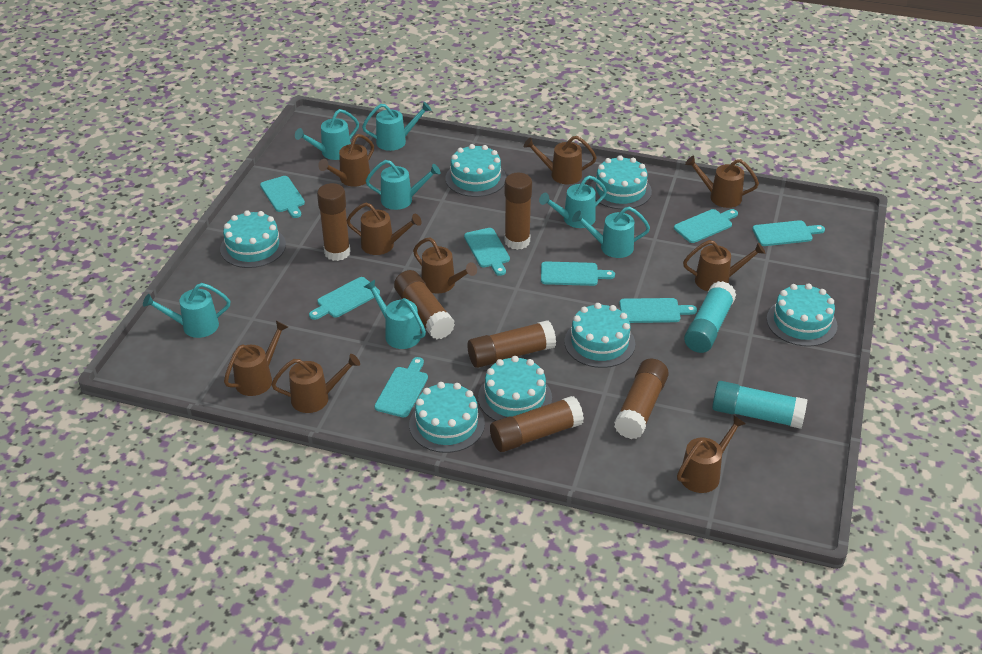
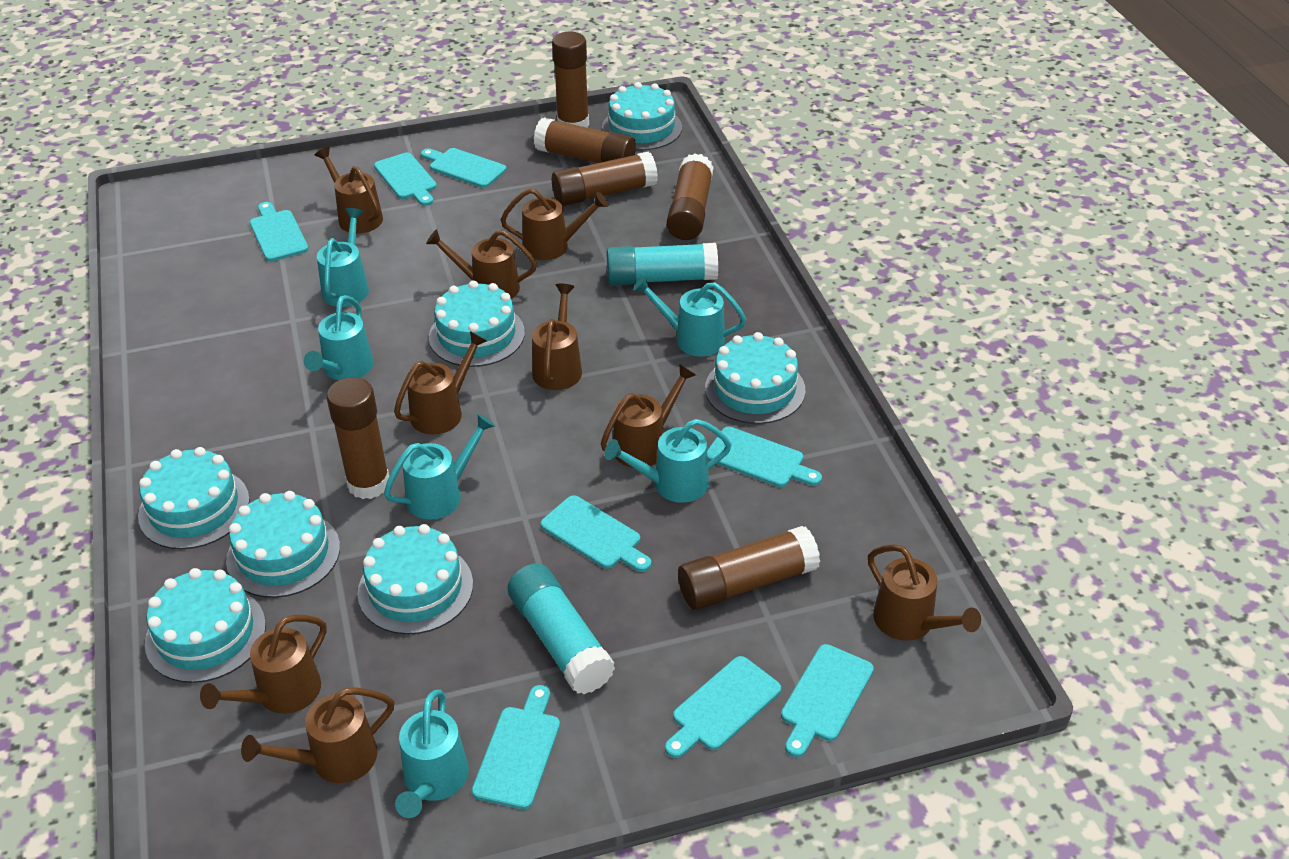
turquoise watering can: [143,283,230,338] [295,109,359,160] [362,102,432,151] [364,280,426,349] [366,160,441,210] [539,176,607,228] [572,207,650,258] = 7 -> [304,295,373,380] [317,208,369,307] [384,414,495,519] [395,690,469,818] [605,419,732,503] [633,276,746,356] = 6

